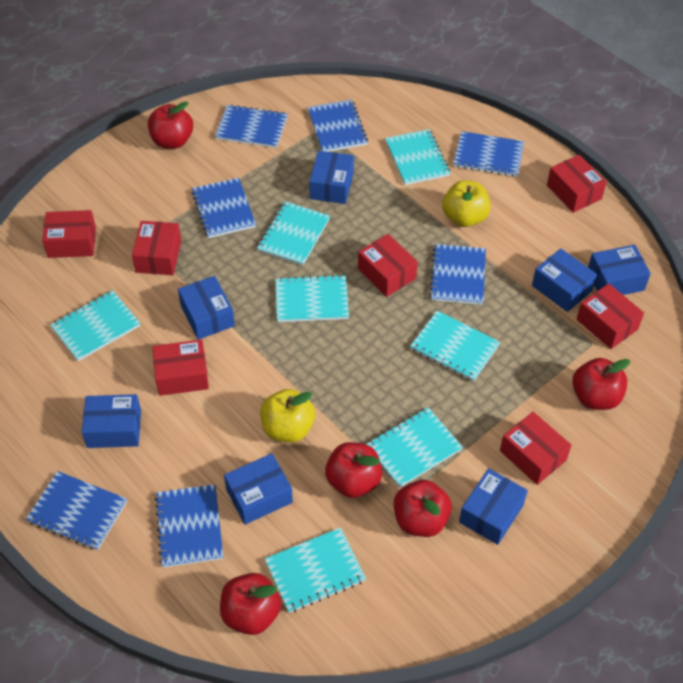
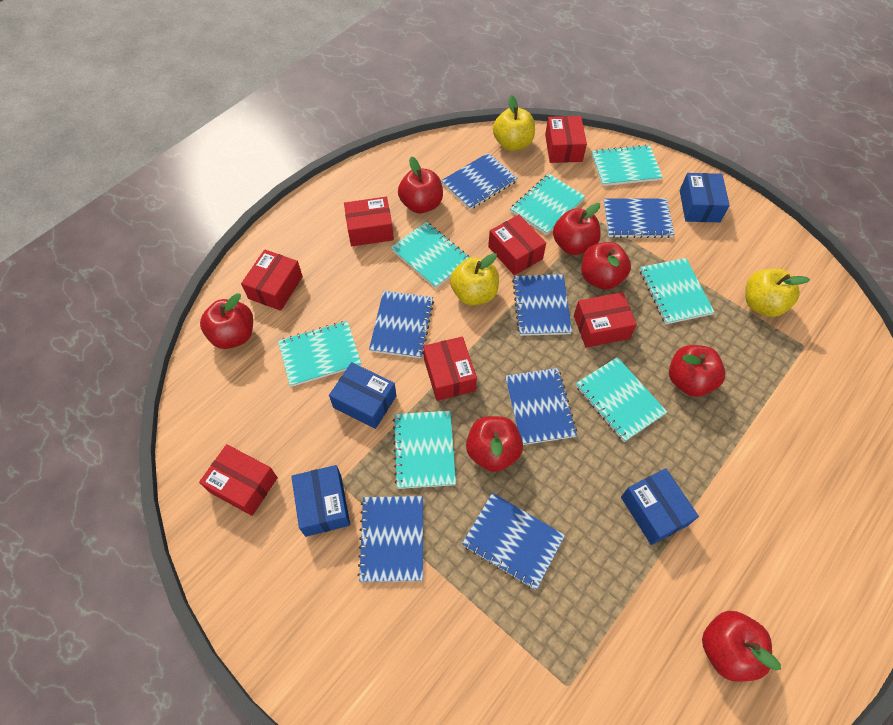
blue box: [82,394,141,448] [178,276,235,340] [224,453,293,525] [309,151,354,204] [459,468,528,545] [532,248,597,312] [588,245,651,295] = 7 -> [291,465,350,537] [329,362,397,429] [621,468,699,545] [680,173,730,222] = 4
red apple: [148,102,193,149] [220,573,281,635] [325,442,382,498] [394,480,452,537] [572,358,630,410] = 5 -> [200,293,253,349] [398,157,443,213] [466,416,523,472] [553,203,601,255] [581,242,631,290] [669,345,725,397] [702,611,781,682] = 7
yellow apple: [260,389,315,442] [442,180,491,227] = 2 -> [450,253,499,305] [493,95,535,151] [745,269,810,317] = 3

